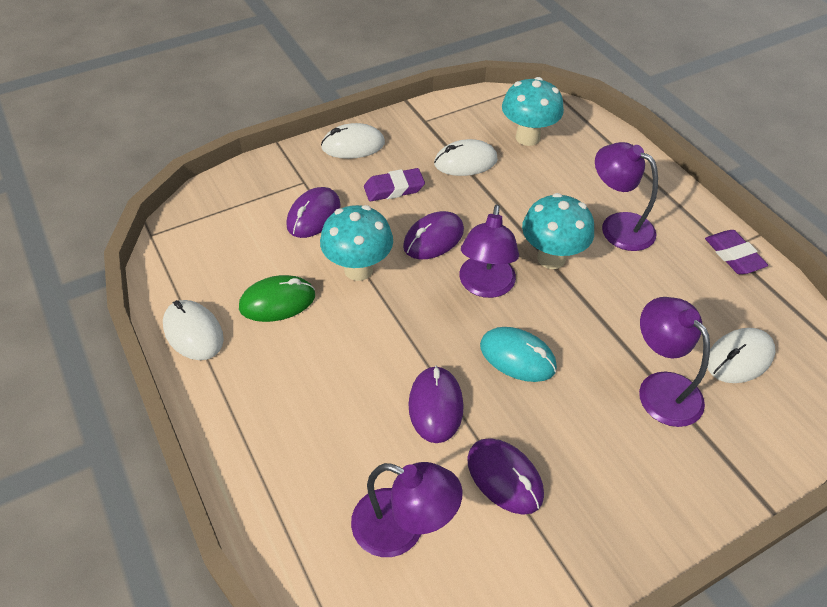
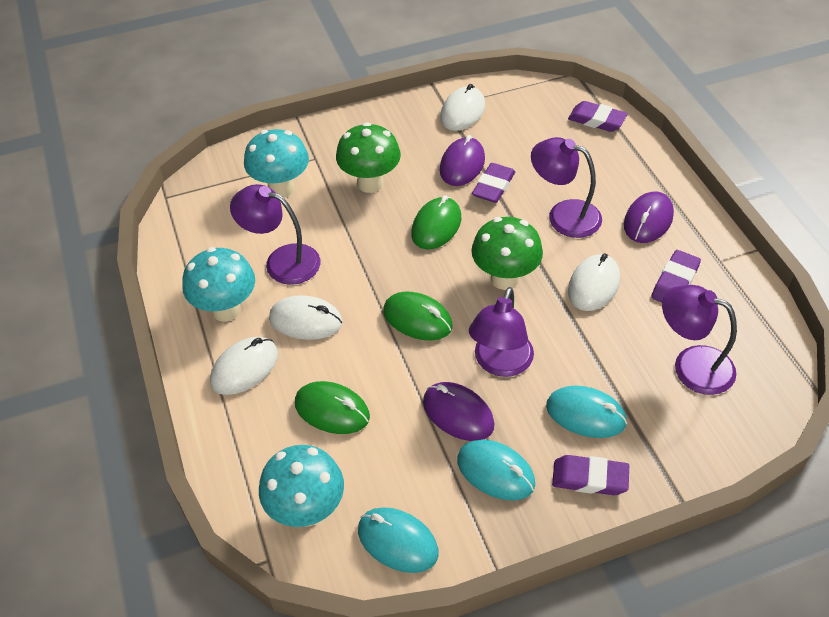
green mouse: [239,275,315,322] = 1 -> [295,381,370,434] [383,292,453,340] [411,195,461,250] = 3
green mushroom: none = 0 -> [336,122,401,193] [471,217,543,290] = 2
purple eraser: [364,168,425,201] [705,230,768,274] = 2 -> [472,163,515,203] [552,455,629,495] [568,101,628,132] [651,250,701,303] = 4
purple mouse: [286,187,341,238] [403,211,464,259] [408,365,464,443] [467,438,544,515] = 4 -> [423,382,494,441] [440,135,485,186] [624,191,674,243] = 3
turquoise mouse: [480,327,557,382] = 1 -> [358,507,439,573] [457,439,535,501] [546,386,627,438] = 3

